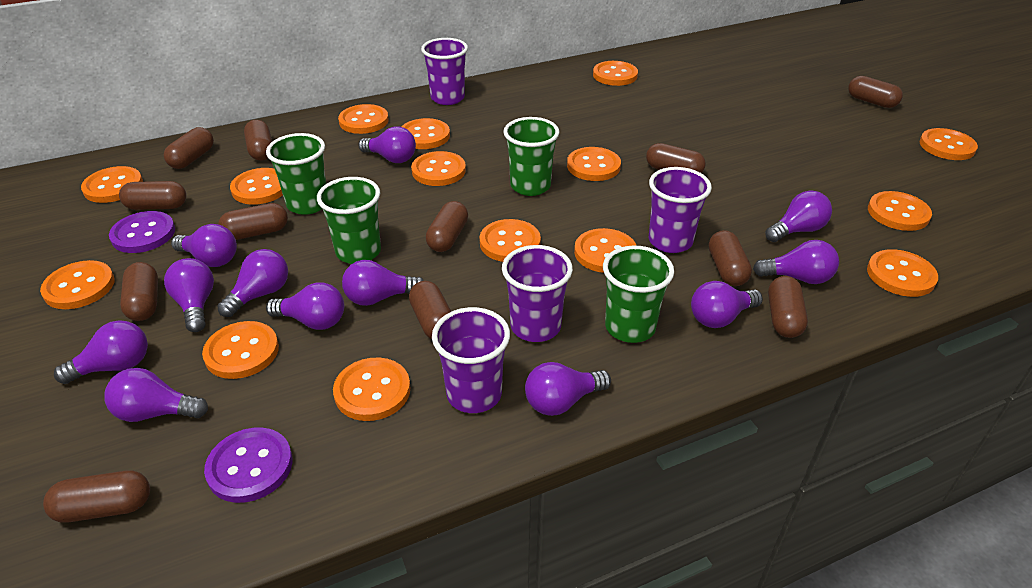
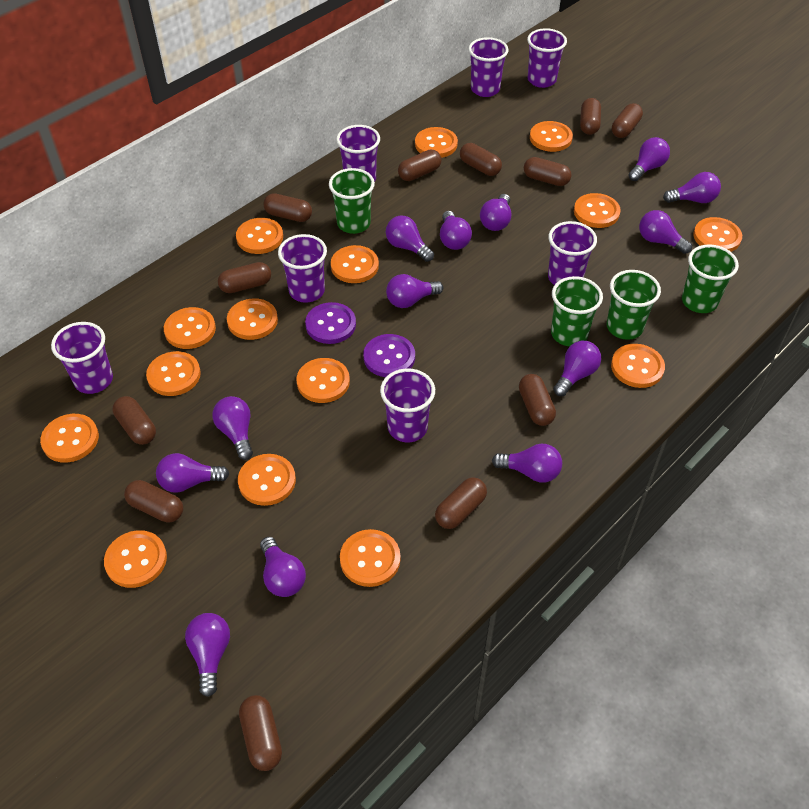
purple cup: [421,38,468,105] [432,307,510,413] [502,245,573,342] [649,167,712,253] = 4 -> [51,322,113,394] [278,234,327,303] [336,125,380,182] [380,368,435,442] [469,37,509,97] [527,28,567,88] [548,221,597,285] = 7
purple light bulb: [54,321,148,384] [104,368,208,422] [164,258,214,332] [171,224,237,267] [217,249,288,317] [266,282,344,330] [342,260,424,306] [358,126,416,163] [525,362,611,416] [691,281,763,328] [753,240,839,284] [765,191,832,242] = 12 -> [156,453,229,493] [185,613,230,697] [212,396,253,460] [260,537,306,597] [386,215,434,262] [386,274,443,308] [440,211,472,250] [480,194,511,231] [492,443,562,483] [553,341,601,396] [628,137,670,181] [639,210,692,254] [663,172,721,203] = 13

